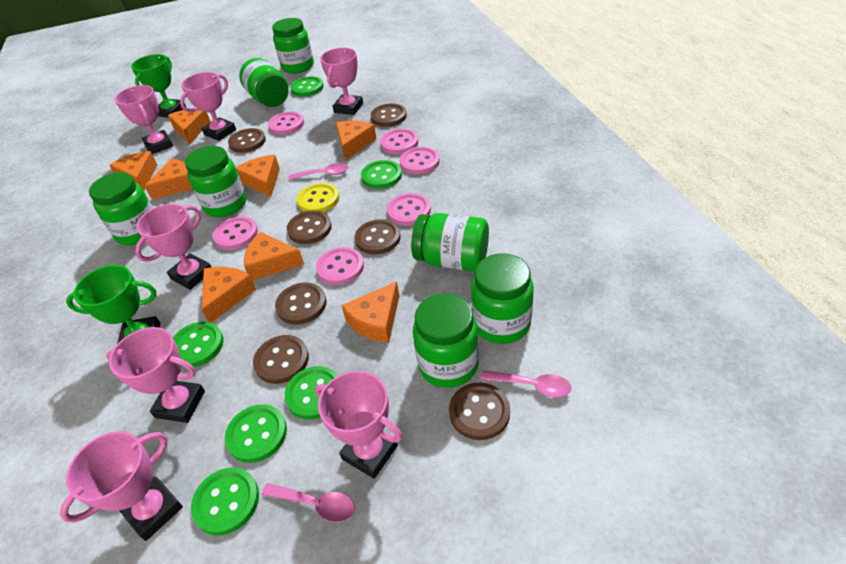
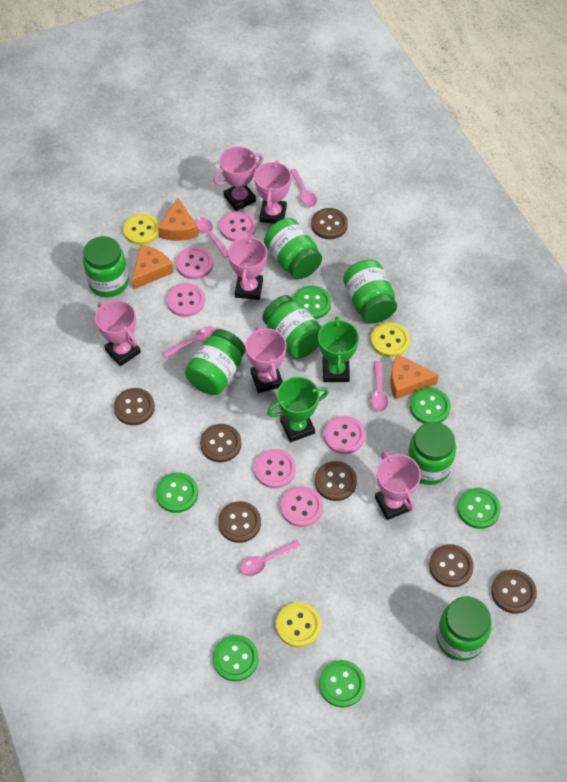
orange cheese: [109,151,157,191] [145,159,192,200] [168,110,211,144] [202,267,256,323] [236,155,280,197] [244,232,304,280] [336,121,376,160] [341,281,399,343] = 8 -> [132,245,174,289] [158,198,199,241] [390,354,439,399] = 3
pink spoon: [262,483,355,522] [289,163,348,180] [480,370,571,397] = 3 -> [163,326,217,358] [195,217,228,258] [240,540,301,576] [290,169,317,207] [370,361,388,412] = 5
pink trophy: [60,431,183,541] [106,327,205,423] [115,85,173,154] [135,204,211,290] [180,72,236,141] [315,371,402,479] [320,48,363,115] = 7 -> [95,300,141,366] [213,147,263,211] [228,235,267,300] [245,326,287,393] [254,160,291,224] [375,451,421,520] = 6
yellow button: [297,183,339,212] = 1 -> [123,213,159,245] [276,602,321,648] [371,322,410,357] = 3

